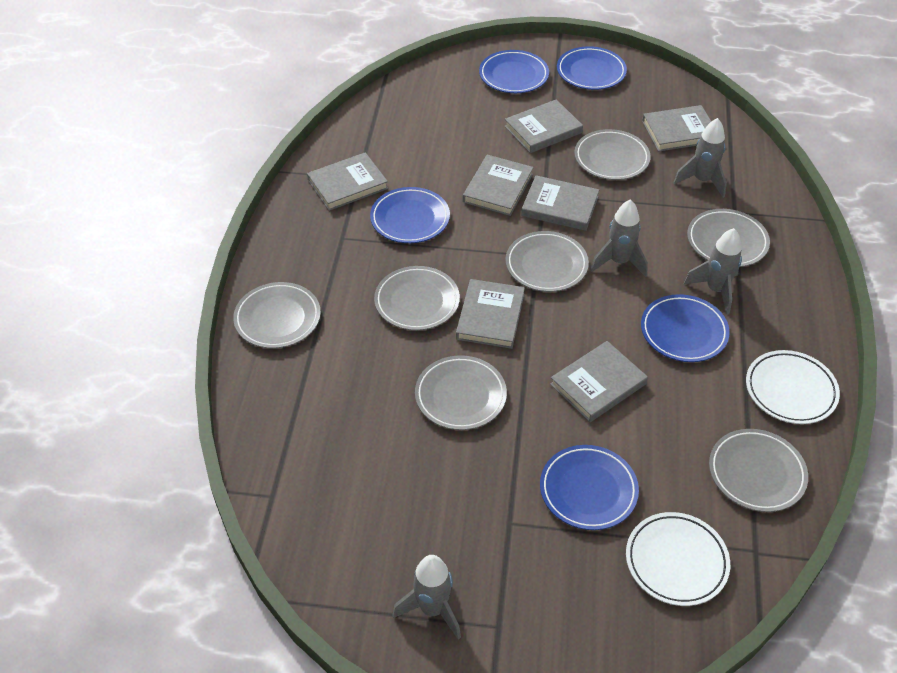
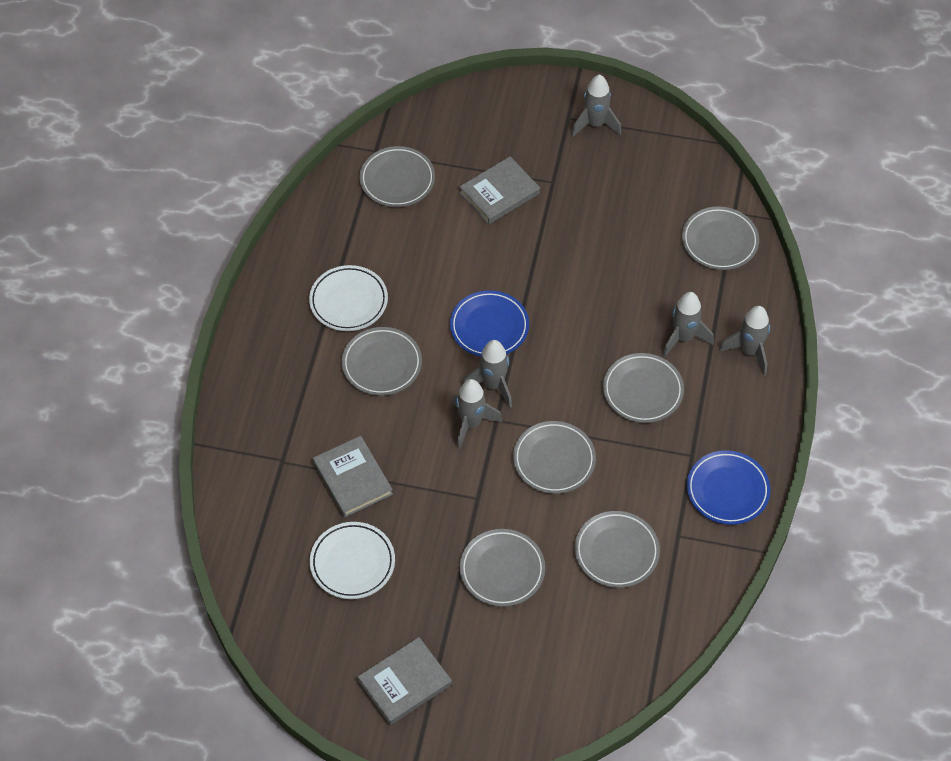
blue plate: [370,187,450,243] [479,50,549,93] [540,445,639,530] [557,46,627,90] [641,294,730,362] = 5 -> [450,290,529,357] [687,450,770,525] = 2
grey book: [307,152,388,211] [456,279,525,349] [463,155,534,216] [504,99,583,153] [521,175,599,231] [550,341,648,422] [642,105,711,152] = 7 -> [313,436,393,517] [358,637,452,725] [459,156,540,224] = 3
grey rocket: [392,555,461,640] [590,200,648,277] [673,118,727,197] [684,228,742,315] = 4 -> [452,379,502,449] [463,340,512,408] [571,74,621,137] [663,292,714,358] [719,306,770,376] = 5

